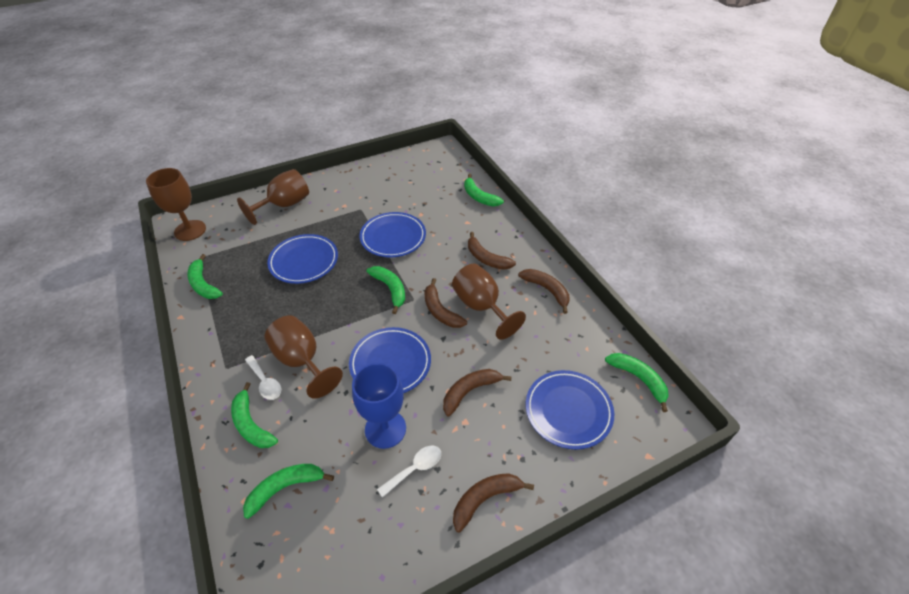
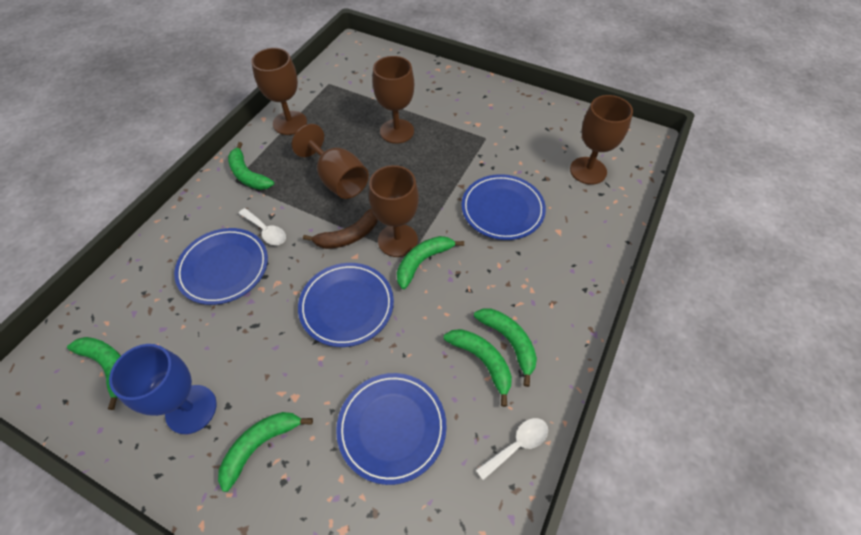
brown banana: [424,278,467,328] [443,369,512,416] [453,473,534,532] [468,232,516,270] [518,269,569,314] = 5 -> [303,209,378,249] = 1
brown goblet: [146,168,206,241] [237,169,309,225] [265,315,343,399] [452,264,526,340] = 4 -> [251,48,307,135] [292,124,369,199] [369,165,419,257] [372,56,414,144] [570,95,633,185] = 5

